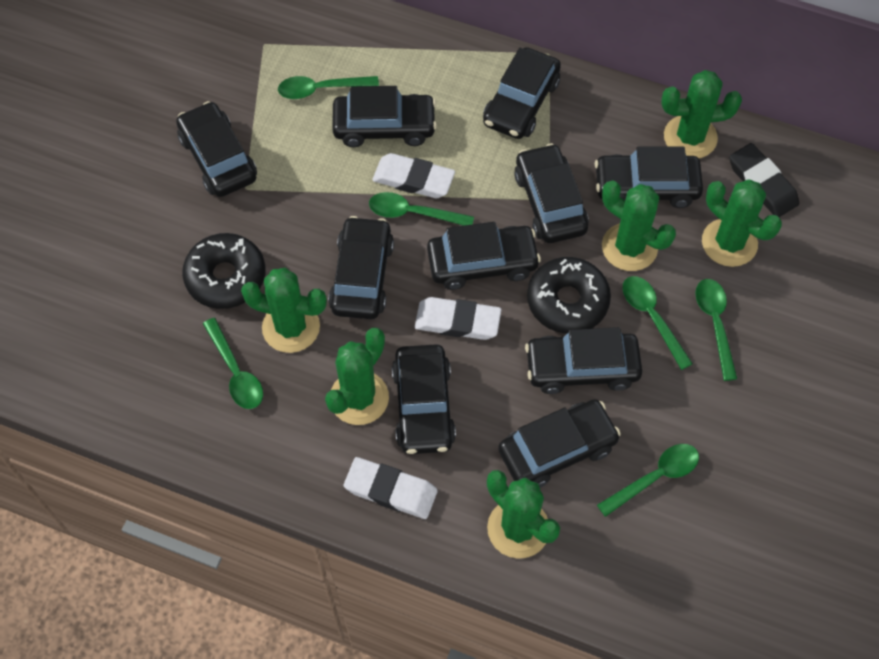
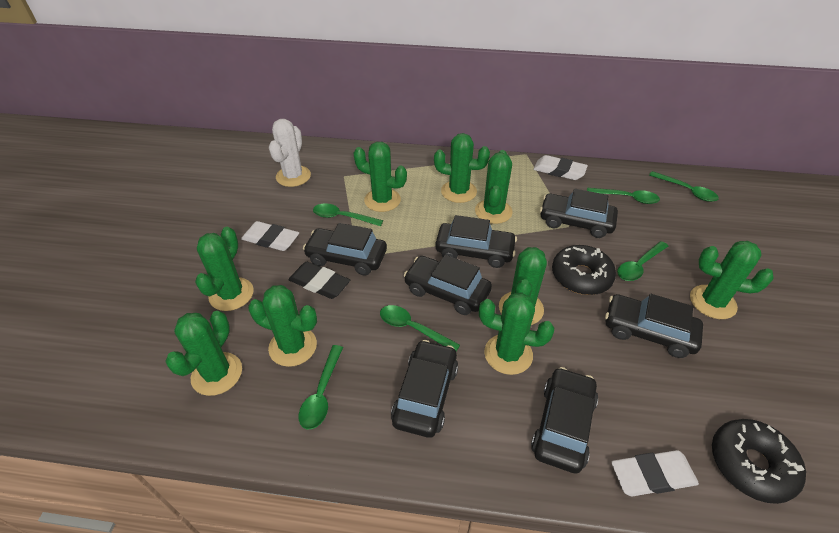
black car: [176,101,257,197] [328,216,394,319] [332,86,437,147] [392,344,456,454] [427,222,541,290] [483,47,561,139] [498,400,621,488] [514,143,589,243] [525,327,642,394] [595,147,703,208] = 10 -> [303,223,387,275] [391,340,458,438] [404,255,492,315] [435,215,517,268] [531,367,598,474] [540,189,618,238] [605,294,703,358] = 7
green cactus: [241,267,327,353] [325,328,389,425] [487,470,560,559] [602,180,676,271] [661,70,742,158] [702,179,782,267] = 6 -> [165,311,242,396] [195,227,254,311] [248,285,317,367] [354,142,407,212] [434,133,490,203] [475,150,513,224] [479,293,554,375] [499,247,547,325] [690,241,774,319] = 9
white cactus: none = 0 -> [269,119,311,187] = 1

